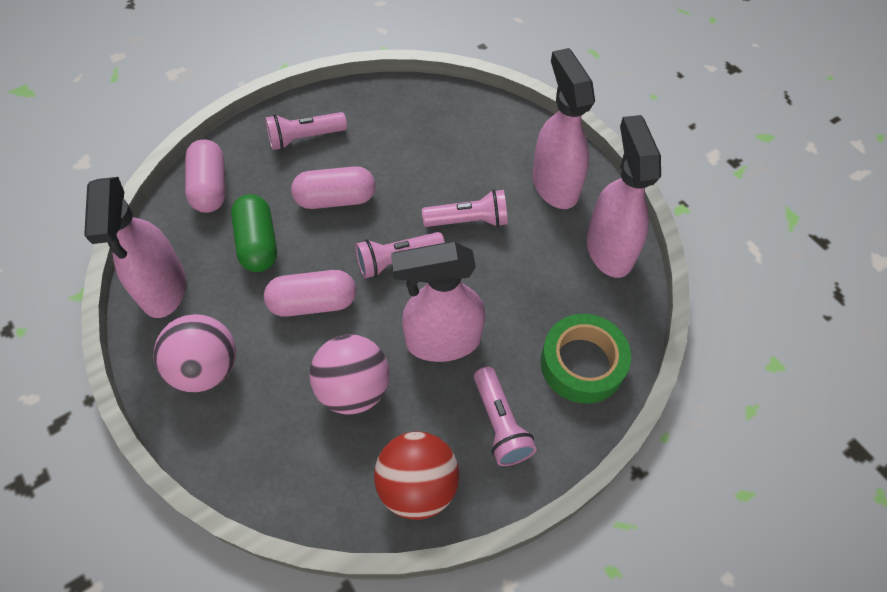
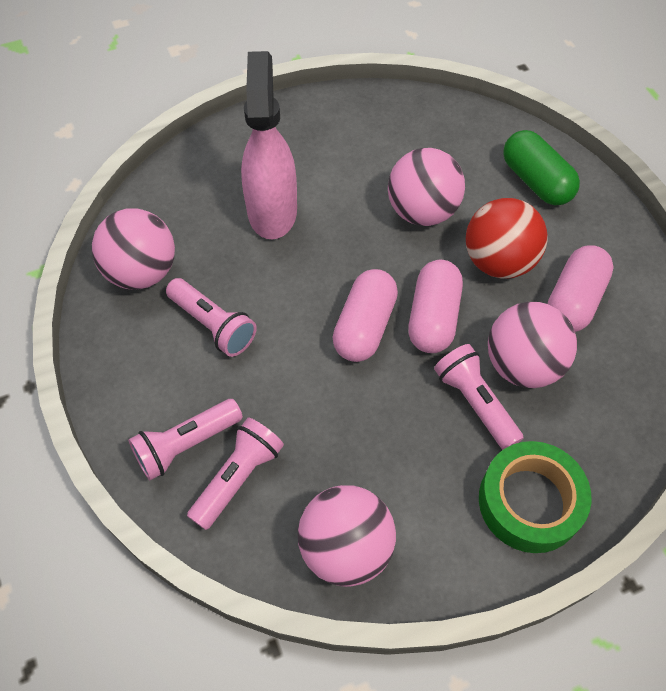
pink ball: [154,314,236,393] [309,335,390,414] = 2 -> [92,209,175,290] [298,485,396,587] [388,148,465,226] [488,302,577,388] = 4
pink spray bottle: [84,177,186,318] [391,241,485,362] [532,48,595,209] [587,115,661,278] = 4 -> [241,51,297,240] = 1

